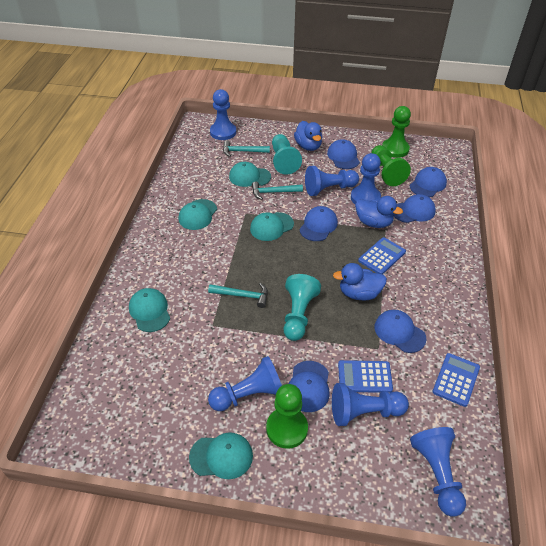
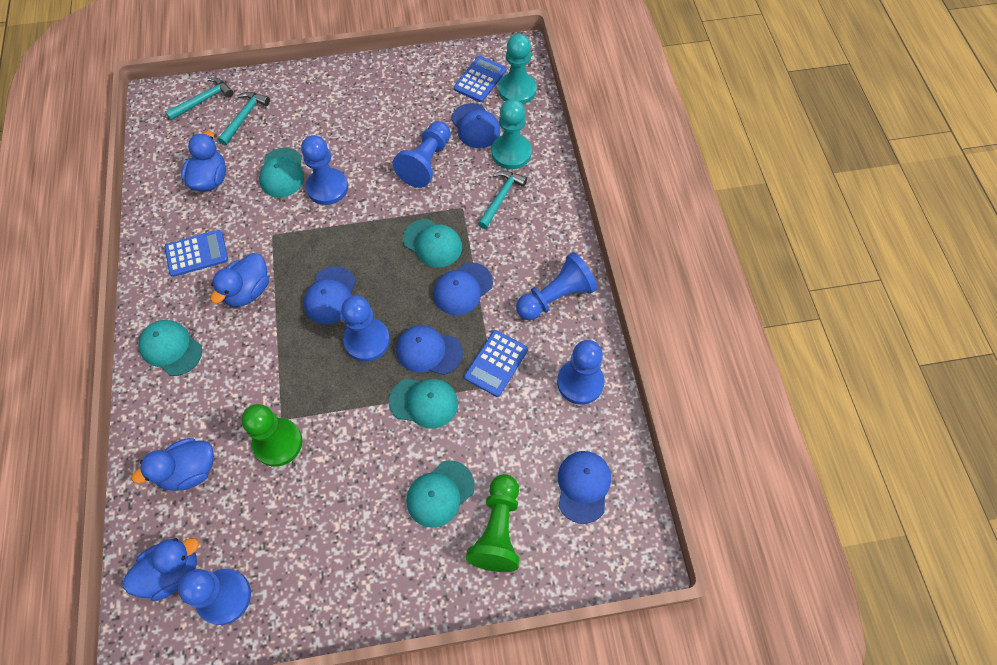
blue cap: [289,361,330,412] [299,206,338,241] [327,139,360,169] [375,310,426,353] [393,194,436,223] [410,167,447,197] = 6 -> [304,266,356,324] [396,325,463,375] [433,262,493,315] [451,103,501,148] [558,451,611,524] = 5
blue duck: [294,121,322,151] [333,263,387,300] [355,196,403,228] = 3 -> [123,538,199,601] [132,438,214,491] [181,131,226,191] [211,253,269,307] = 4
green pawn: [266,384,308,449] [371,145,411,186] [382,106,411,158] = 3 -> [242,404,302,467] [466,474,520,572] = 2

